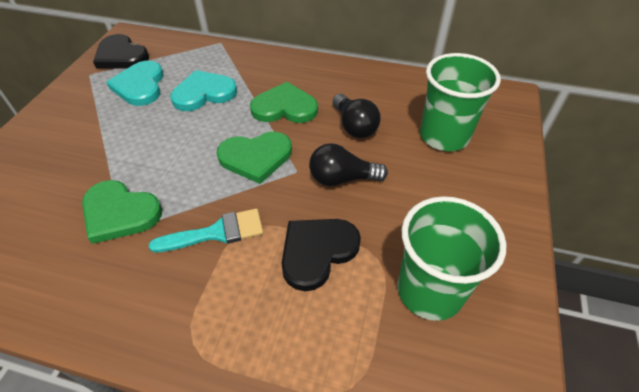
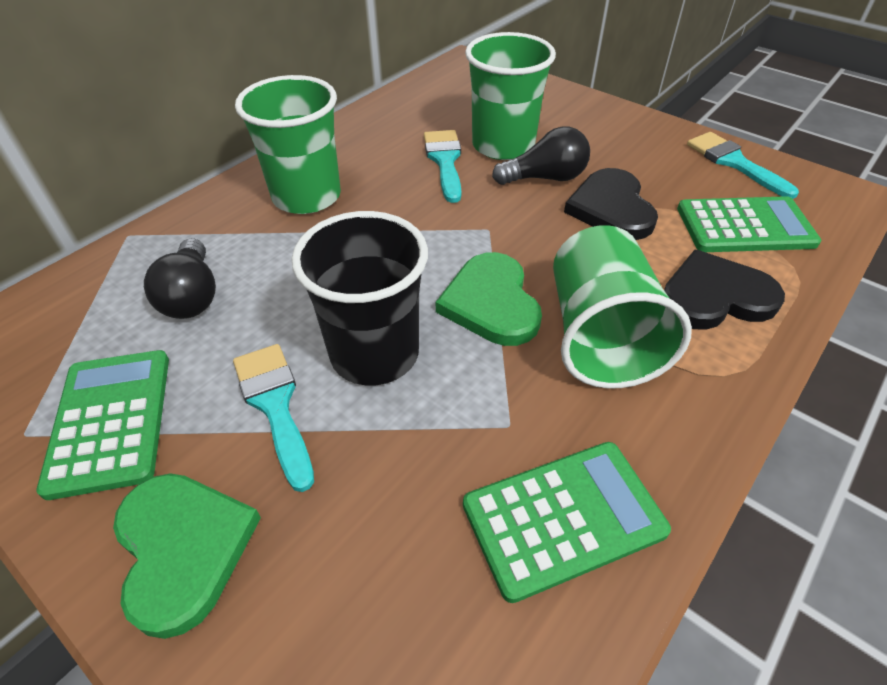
black cup: none = 0 -> [292,211,428,385] = 1
green calculator: none = 0 -> [36,350,169,500] [463,442,671,603] [677,196,821,252] = 3
green cup: [397,196,506,321] [420,53,501,151] = 2 -> [235,75,341,214] [465,32,556,160] [553,225,692,389] = 3
green heart: [82,180,162,244] [217,132,292,184] [250,82,318,123] = 3 -> [113,474,261,639] [436,252,542,346] = 2
turquoise brush: [149,208,263,252] = 1 -> [233,344,314,492] [424,130,461,203] [687,132,799,199] = 3
turquoise heart: [106,61,164,106] [171,70,237,111] = 2 -> none = 0

